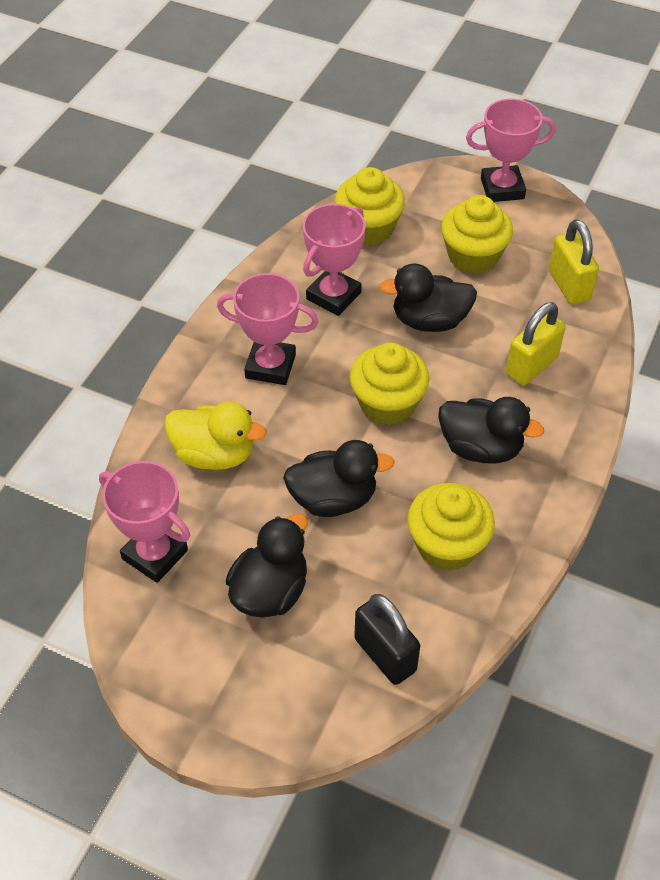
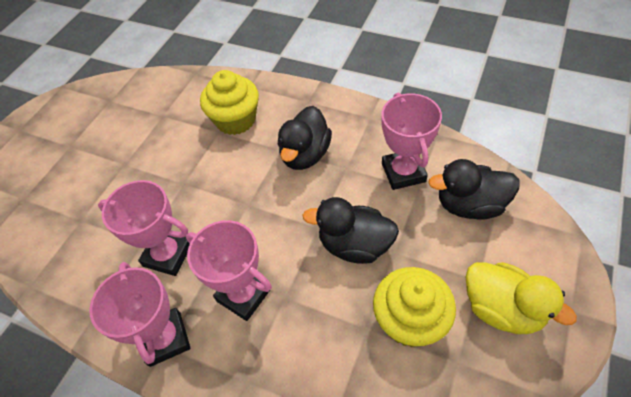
black duck: [226,513,308,618] [283,440,395,517] [379,264,477,332] [438,397,544,464] = 4 -> [278,106,332,170] [303,197,399,264] [428,159,520,220] = 3
black padlock: [354,594,420,685] = 1 -> none = 0
yellow cupcake: [335,167,405,245] [350,343,429,426] [407,483,495,571] [441,195,513,274] = 4 -> [200,70,259,135] [373,267,456,347] = 2
yellow padlock: [506,302,566,385] [549,219,599,305] = 2 -> none = 0

